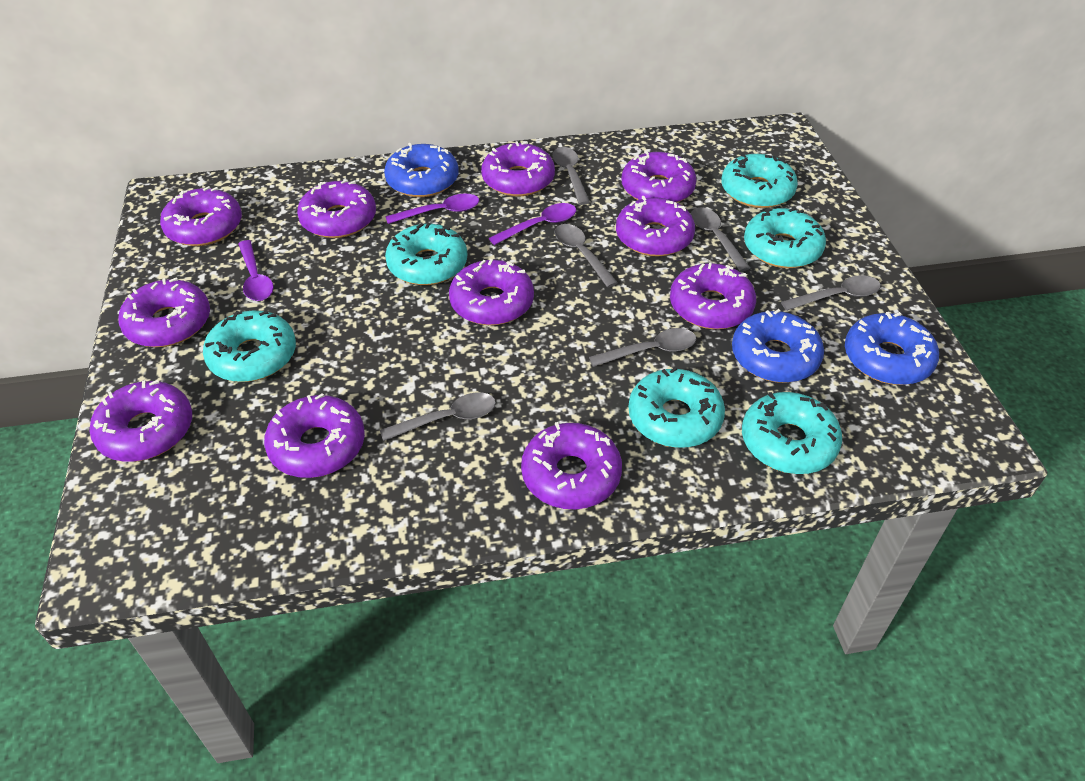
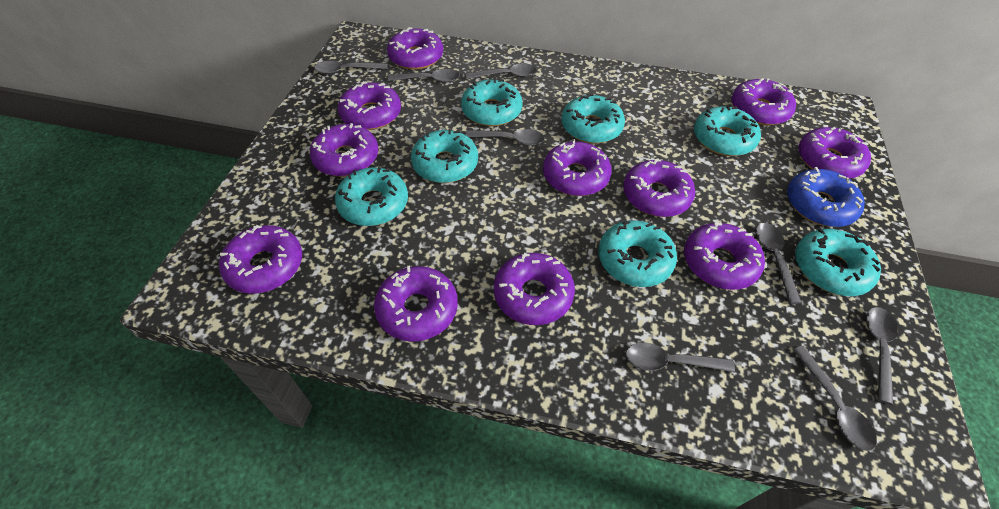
blue donut: [384,143,459,197] [732,309,824,383] [845,312,939,385] = 3 -> [787,167,865,227] = 1
grey spoon: [380,392,496,441] [552,147,590,205] [554,224,618,287] [589,328,696,367] [691,207,750,272] [781,275,881,311] = 6 -> [314,61,387,74] [387,69,460,83] [465,129,545,146] [466,64,537,79] [626,342,735,372] [756,223,801,304] [792,346,877,451] [866,307,898,405] = 8
purple spoon: [238,240,274,301] [385,194,479,224] [489,203,576,245] = 3 -> none = 0
turquoise donut: [203,310,296,382] [385,223,467,285] [629,367,725,448] [721,153,798,208] [742,392,842,474] [744,208,826,268] = 6 -> [335,167,408,226] [411,129,478,183] [461,78,523,126] [561,93,625,143] [598,220,677,287] [694,105,761,156] [795,229,881,296] = 7

